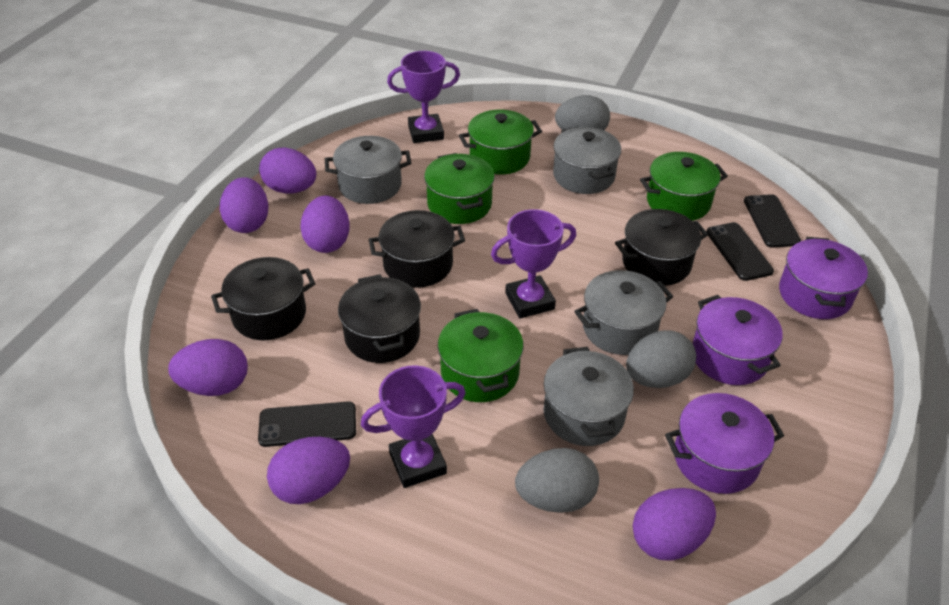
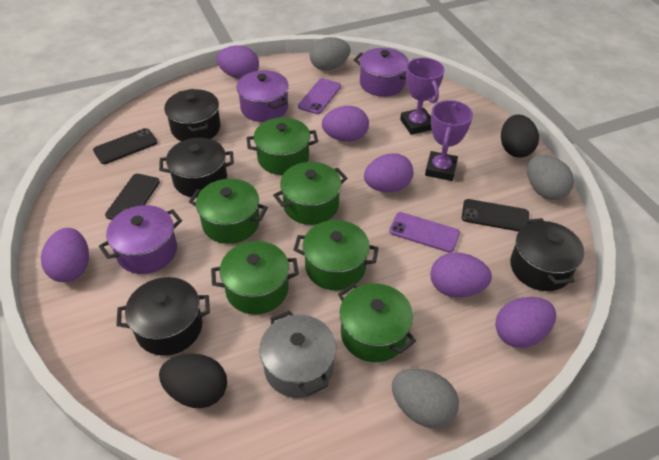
black egg: none = 0 -> [159,354,227,408] [501,114,539,158] = 2
green pot: [424,153,495,224] [438,309,524,402] [459,110,542,175] [640,152,728,221] = 4 -> [189,179,268,244] [211,241,299,314] [247,117,318,175] [273,162,347,225] [294,220,378,291] [338,283,416,362] = 6
grey pot: [325,136,411,204] [544,347,634,446] [553,127,621,194] [574,270,673,355] = 4 -> [259,311,336,398] = 1
purple phone: none = 0 -> [298,78,341,114] [389,212,460,253] = 2
purple trophy: [361,365,466,488] [387,51,460,143] [491,209,576,319] = 3 -> [400,58,445,135] [425,100,473,181] = 2

